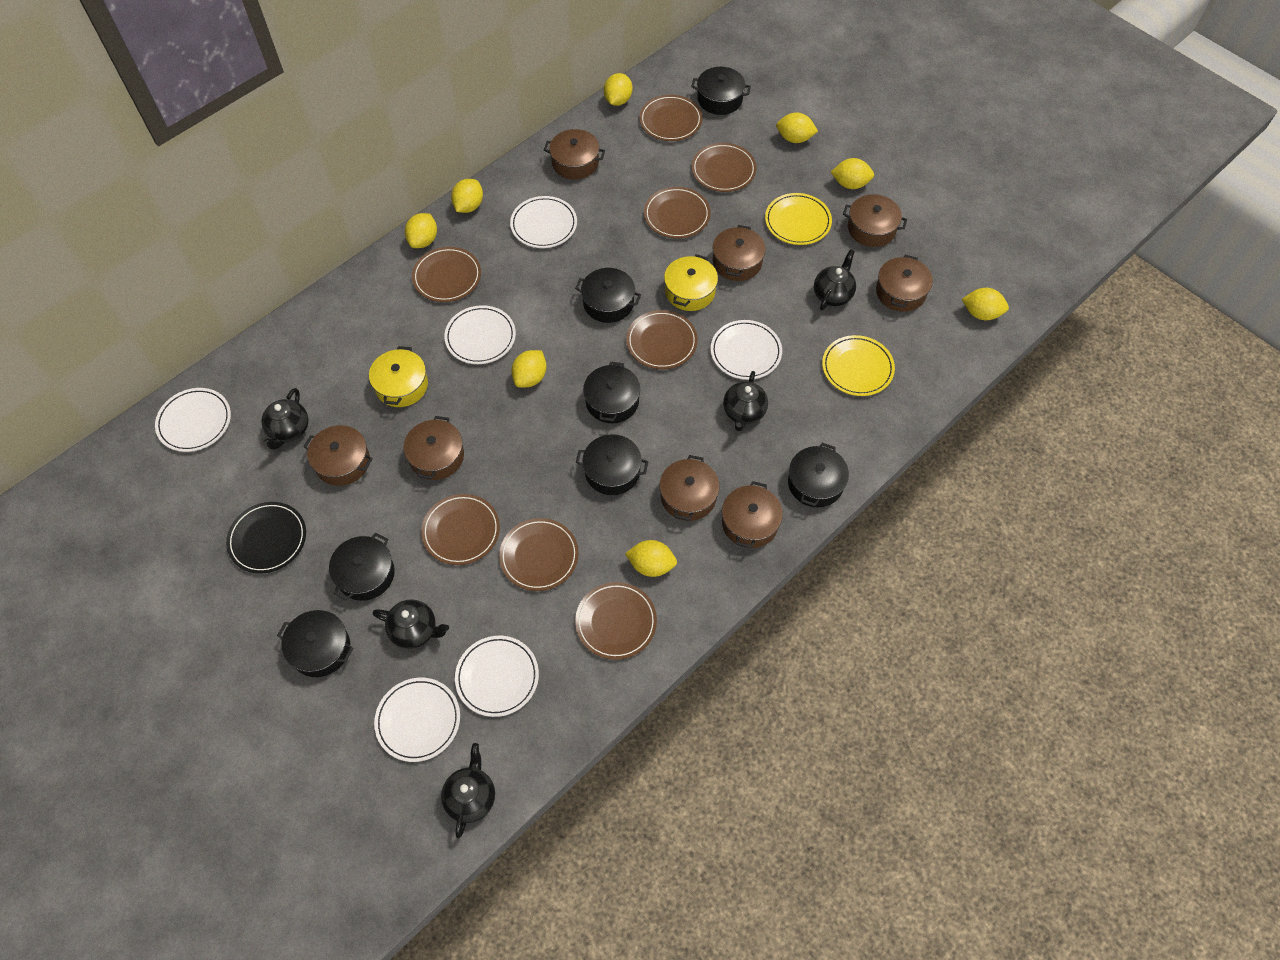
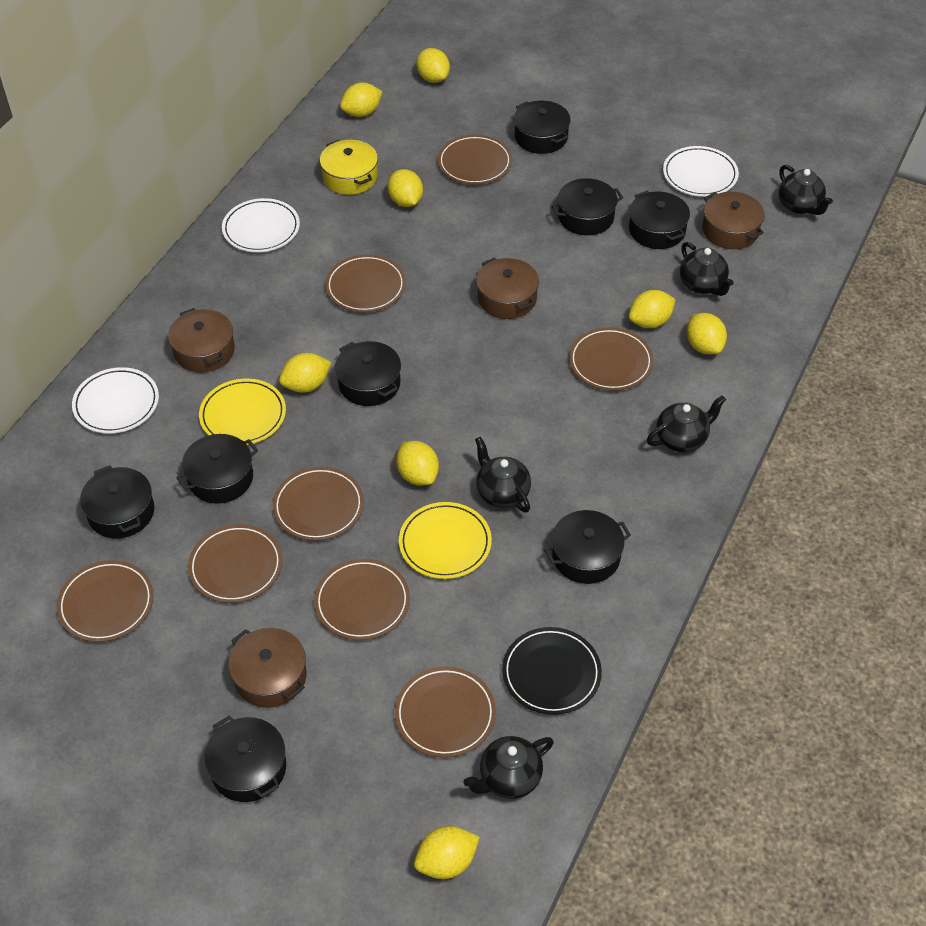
black pot: [277,610,353,677] [329,533,395,601] [575,268,641,323] [576,434,649,495] [583,362,640,423] [691,67,751,115] [788,443,849,507] = 7 -> [80,465,154,539] [176,434,258,504] [204,715,286,802] [335,341,401,406] [514,100,571,154] [544,510,631,584] [551,178,623,235] [629,191,690,249] = 8
brown pot: [303,425,373,486] [403,416,464,480] [544,129,605,180] [659,455,720,521] [712,225,766,281] [722,481,783,548] [843,194,907,247] [876,255,933,312] = 8 -> [168,308,235,372] [228,628,306,708] [476,257,539,319] [702,192,764,249] = 4
white plate: [155,388,231,452] [374,678,460,762] [444,305,516,364] [455,636,539,717] [510,196,577,248] [711,320,782,380] = 6 -> [72,367,159,434] [222,198,300,252] [663,146,739,197] = 3
yellow pot: [369,346,428,407] [664,254,718,311] = 2 -> [320,140,378,195] = 1

